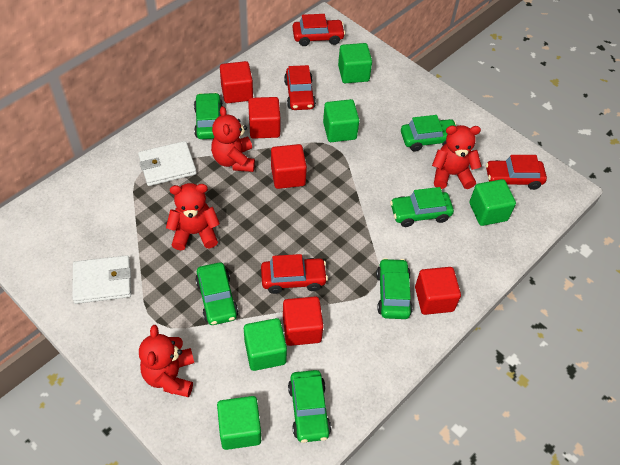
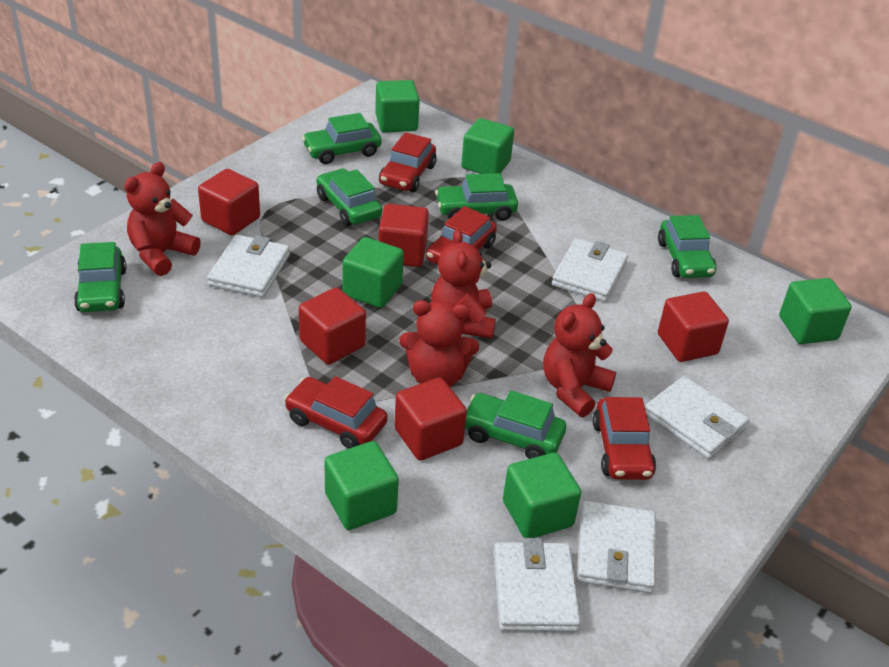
green cube: [217,396,261,450] [244,318,287,371] [323,99,359,142] [338,43,372,83] [469,179,516,226] = 5 -> [324,441,399,530] [342,237,404,308] [375,80,420,133] [461,118,514,174] [503,452,581,538] [779,278,852,344] = 6
white wallet: [72,255,131,304] [138,141,197,186] = 2 -> [207,235,290,298] [494,538,581,632] [552,238,628,302] [576,501,656,594] [645,376,749,459] = 5

